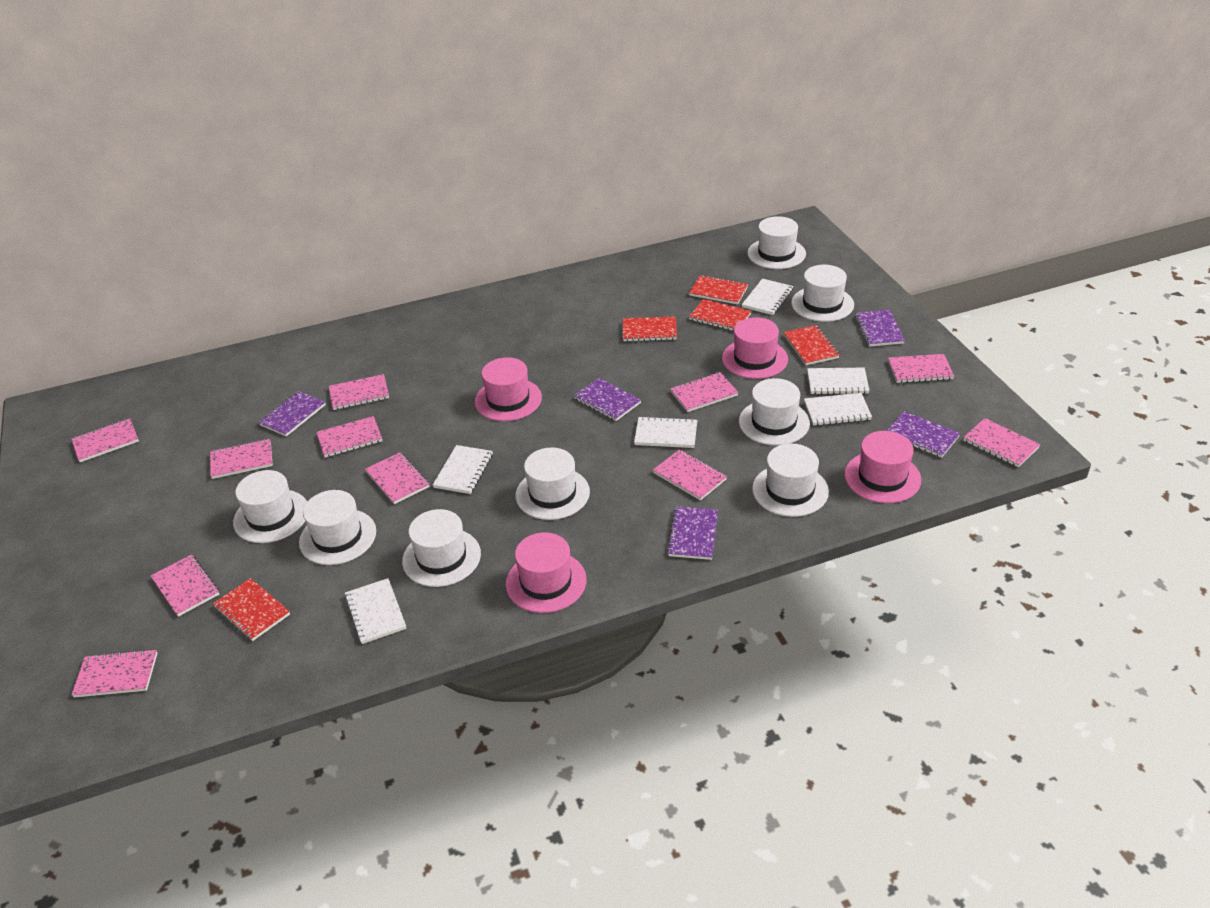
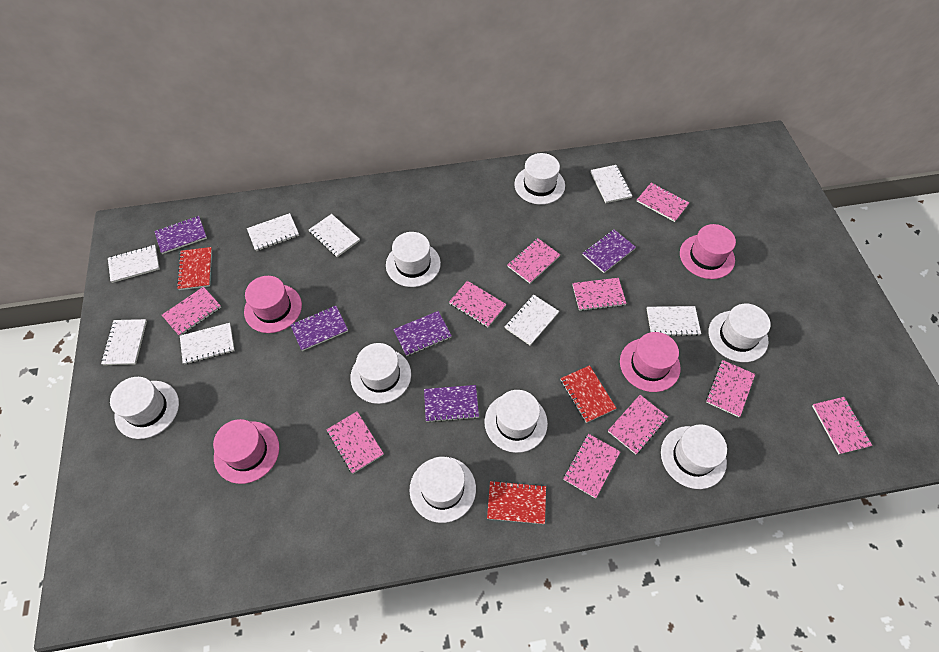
pink notebook: [72,418,139,462] [72,649,158,697] [151,554,219,617] [210,439,273,479] [316,416,382,457] [329,374,389,410] [365,452,429,504] [653,449,727,501] [670,372,739,412] [888,354,954,383] [963,418,1040,467] = 11 -> [162,287,221,336] [326,412,384,474] [449,281,506,327] [508,238,560,283] [563,434,621,499] [572,278,627,311] [608,395,668,454] [637,183,689,222] [706,360,755,417] [812,397,872,454] = 10
red notebook: [213,578,290,641] [623,317,677,342] [689,275,748,305] [689,299,751,331] [783,325,840,365] = 5 -> [177,247,212,290] [487,480,546,524] [560,365,617,423] = 3
white notebook: [344,578,406,644] [433,445,493,494] [634,416,697,448] [742,279,793,315] [804,393,872,426] [807,368,870,395] = 6 -> [101,319,147,365] [108,245,160,283] [180,323,235,365] [247,213,299,251] [309,214,360,257] [505,295,559,345] [590,165,632,203] [647,306,701,336] = 8

